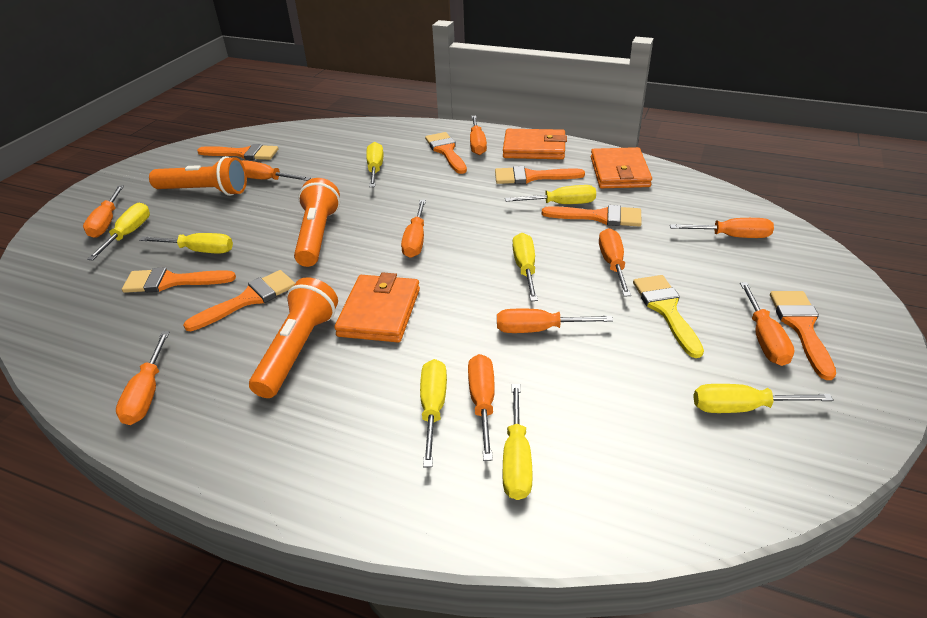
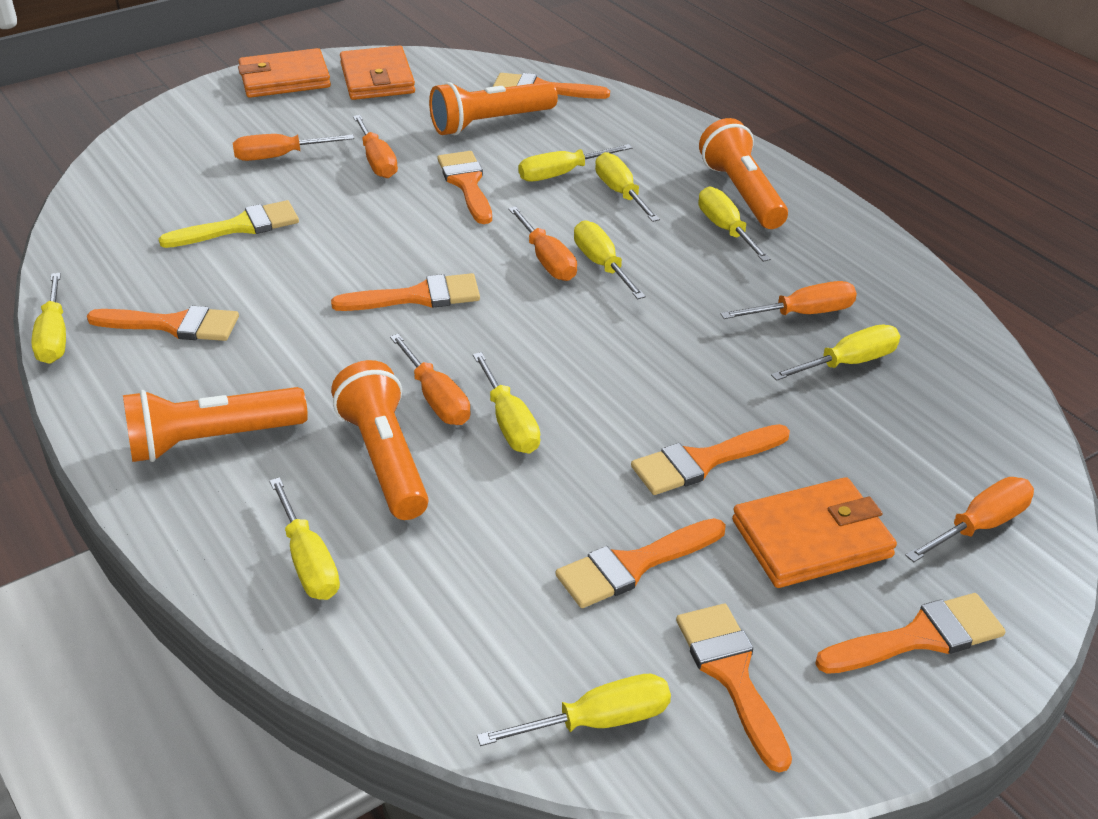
orange brush: [122,267,236,293] [183,270,295,331] [197,144,279,160] [425,132,467,174] [495,166,585,184] [542,205,642,227] [770,291,836,380] = 7 -> [87,306,239,341] [331,273,480,311] [438,151,492,224] [493,73,610,99] [556,518,726,608] [631,424,790,495] [676,604,792,773] [815,593,1006,674] = 8
orange flashlight: [149,156,247,196] [249,277,338,398] [294,178,340,267] = 3 -> [123,387,308,462] [331,360,429,520] [429,82,558,135] [699,118,788,229] = 4
orange screwdriver: [83,185,124,238] [116,331,170,425] [242,160,311,181] [401,200,426,258] [468,354,495,461] [470,116,487,155] [497,309,613,333] [599,228,631,296] [670,218,774,238] [740,282,795,366] = 10 -> [233,134,354,161] [353,115,398,178] [390,334,471,425] [508,206,577,281] [720,281,857,319] [905,477,1034,562] = 6
yellow screwdriver: [87,203,150,260] [139,233,233,254] [366,142,383,187] [420,359,447,467] [503,384,532,500] [505,185,596,204] [512,233,538,301] [693,384,833,413] = 8 -> [32,273,66,364] [269,477,340,600] [473,352,540,453] [477,674,671,746] [518,144,632,182] [574,220,646,299] [595,152,660,222] [698,187,771,262] [771,324,900,381] = 9

